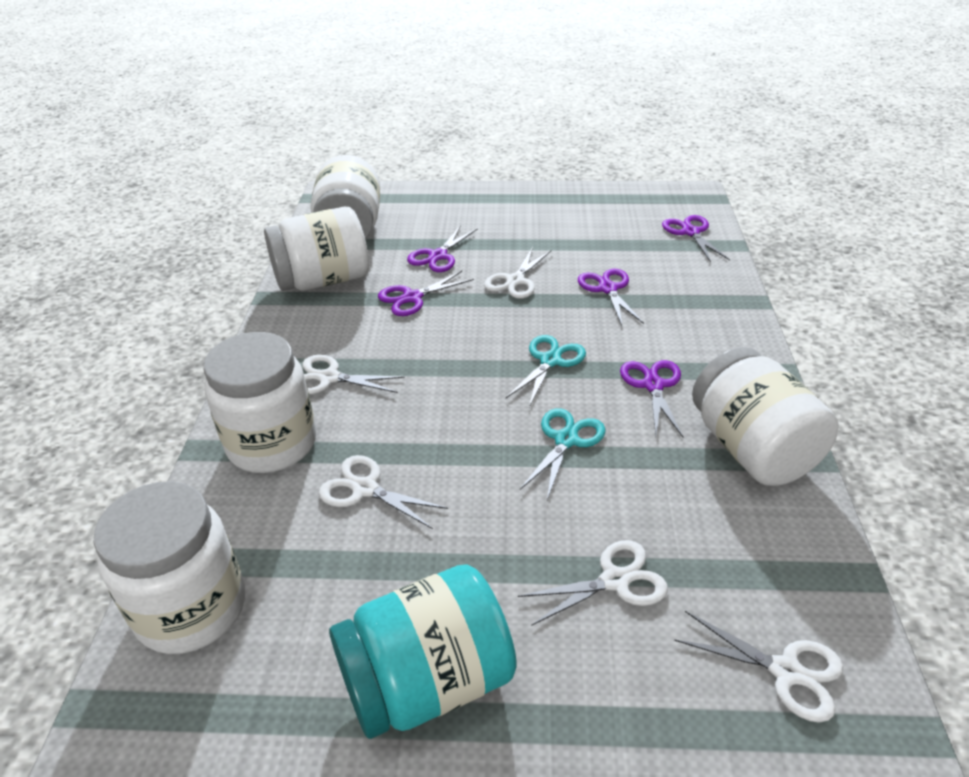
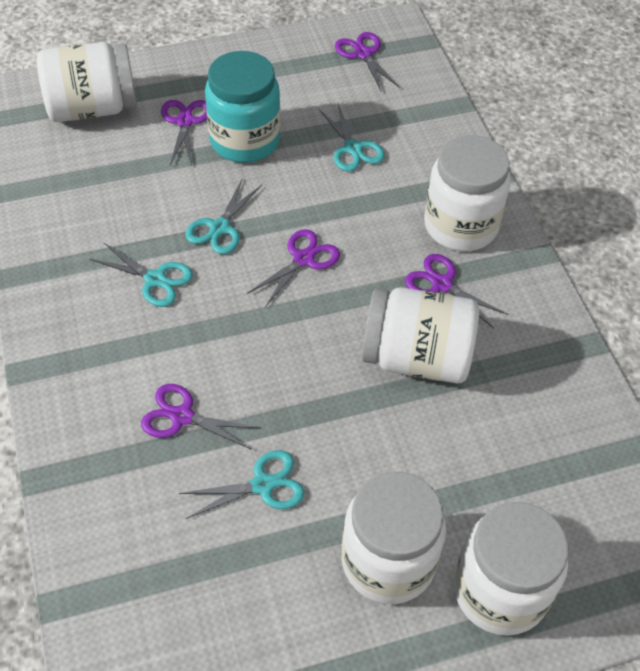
turquoise scissors: [505,335,586,407] [520,408,605,500] = 2 -> [89,242,193,307] [179,450,305,519] [185,179,262,254] [319,104,385,172] = 4
white scissors: [302,355,405,394] [318,455,448,529] [484,247,551,299] [518,540,668,626] [674,611,843,723] = 5 -> none = 0

